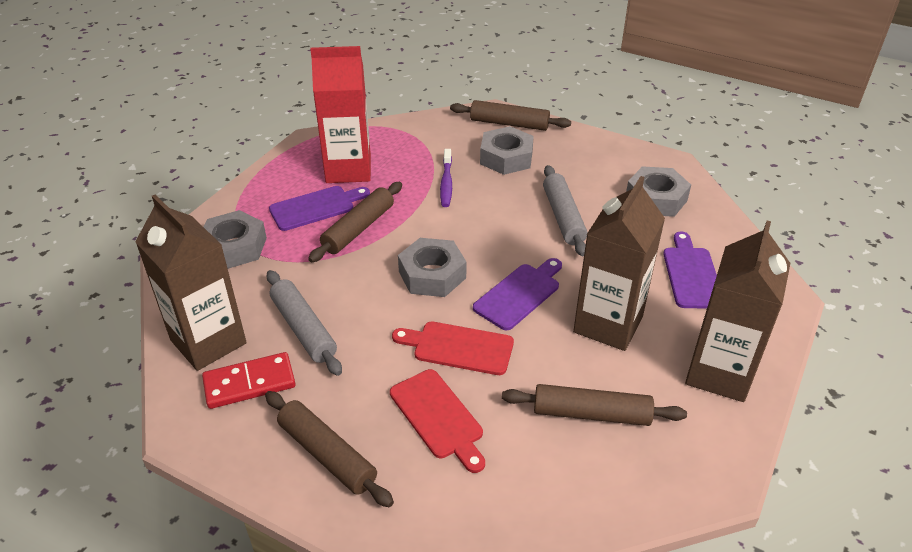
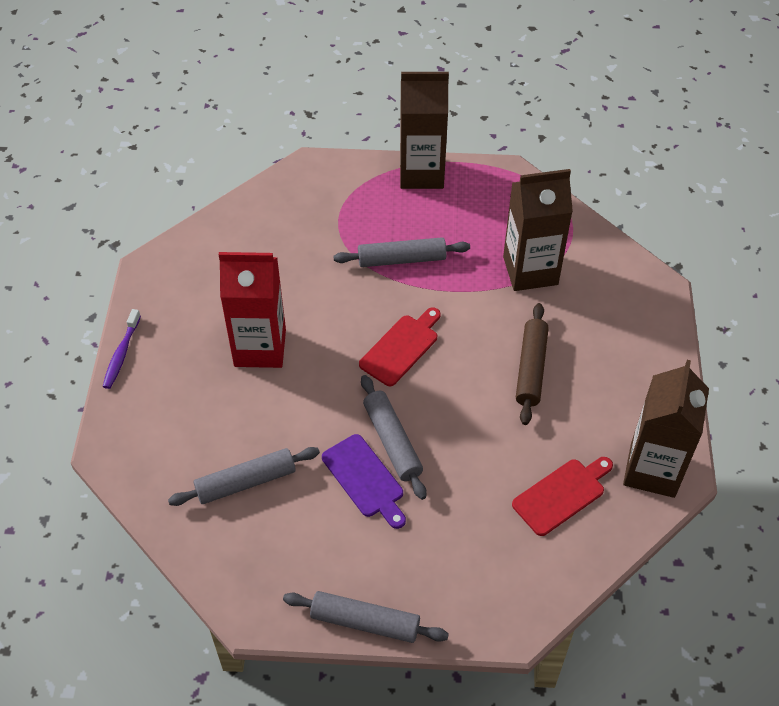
brown rolling pin: [265,391,394,507] [308,182,402,262] [450,100,571,131] [502,384,687,426] = 4 -> [516,303,549,425] = 1
grey nut: [204,210,267,269] [398,238,467,297] [480,126,534,175] [626,166,691,217] = 4 -> none = 0
grey rolling pin: [267,270,342,376] [543,165,588,256] = 2 -> [168,447,320,506] [283,591,449,643] [333,237,470,267] [361,375,427,500] = 4
purple cutting board: [269,186,370,231] [473,258,562,330] [663,232,717,308] = 3 -> [322,434,406,529] = 1
red domino: [202,352,295,409] = 1 -> none = 0

